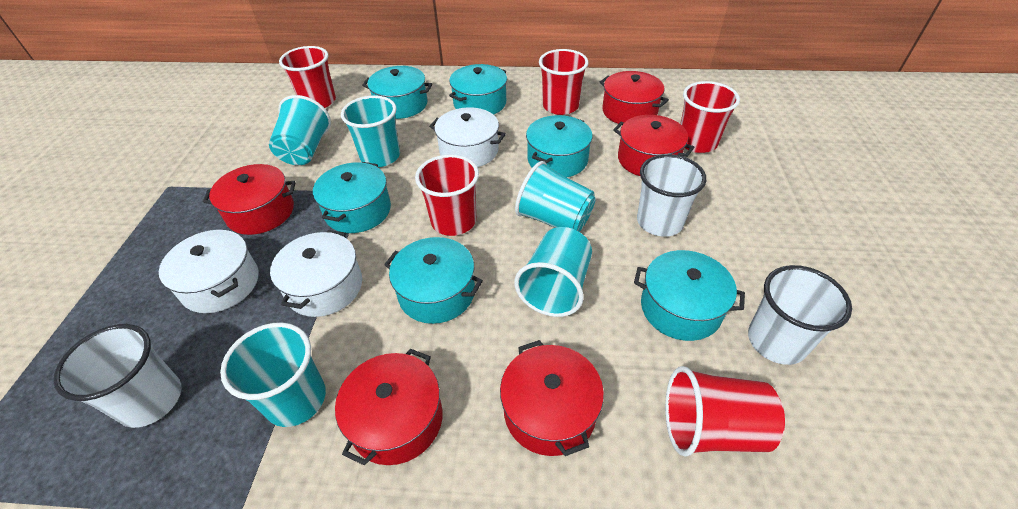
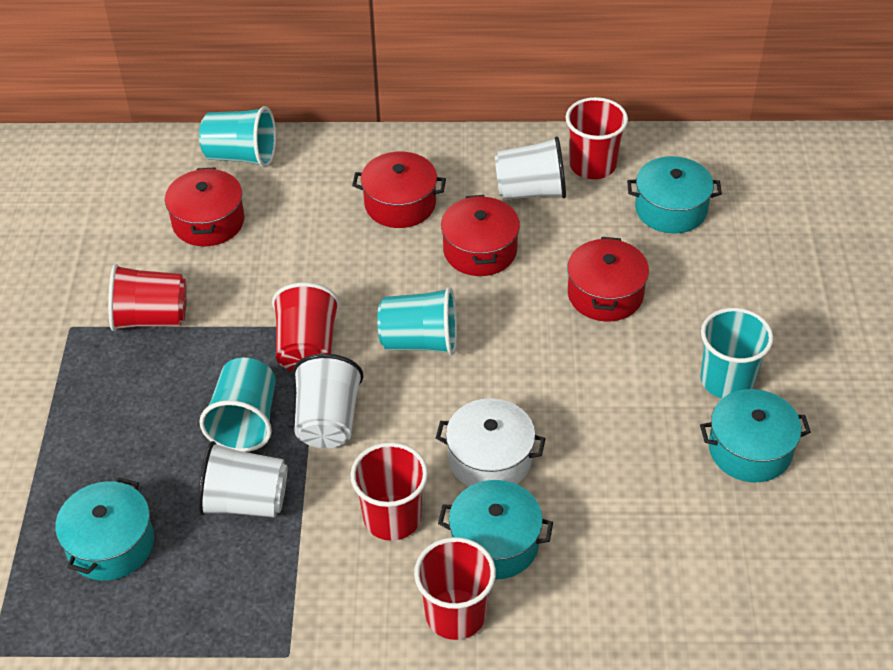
red pot: [203,164,296,235] [335,348,443,466] [500,340,604,456] [600,71,669,124] [613,115,694,176] = 5 -> [165,167,244,246] [352,152,446,228] [441,195,520,276] [567,237,649,322] = 4
turquoise cup: [220,323,326,427] [269,95,331,165] [341,95,400,167] [514,227,592,317] [515,161,596,232] = 5 -> [199,106,276,167] [199,358,276,452] [377,287,457,355] [700,308,773,399] = 4
turquoise pot: [313,162,391,233] [362,66,432,119] [384,237,483,324] [449,64,507,115] [526,115,593,177] [634,250,745,341] = 6 -> [55,477,154,581] [438,480,553,580] [627,156,722,234] [700,389,811,482] = 4
white pot: [159,230,259,313] [270,230,362,317] [429,107,506,167] = 3 -> [436,398,546,487] = 1

